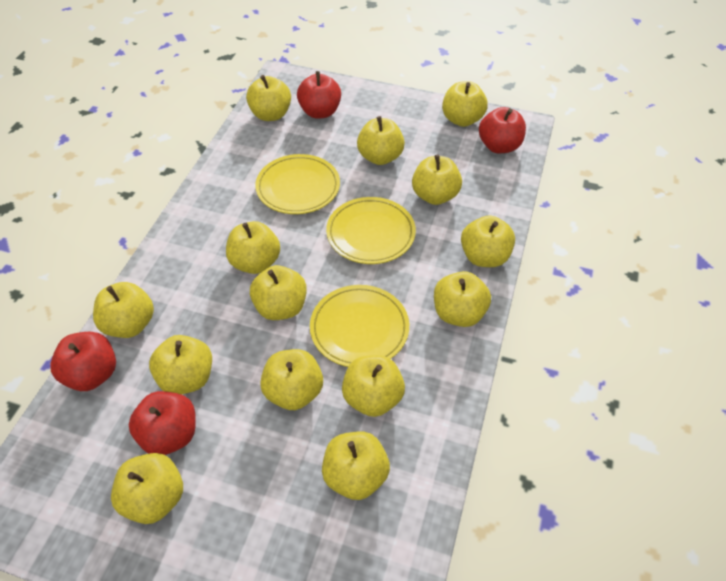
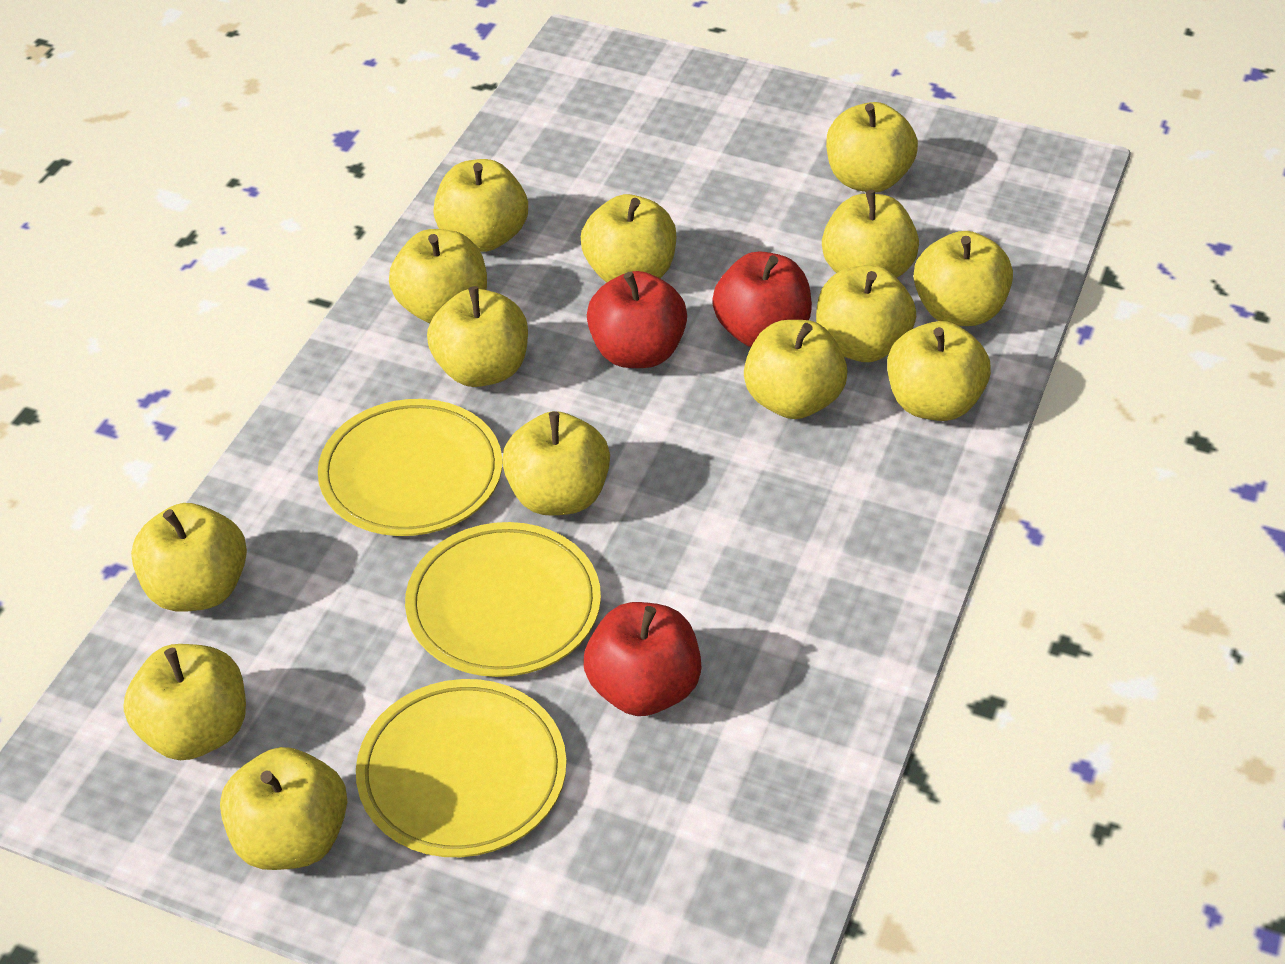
red apple: [50,332,116,391] [129,391,196,455] [297,71,341,119] [479,107,526,153] = 4 -> [584,602,702,716] [587,271,687,368] [712,251,812,347] = 3

